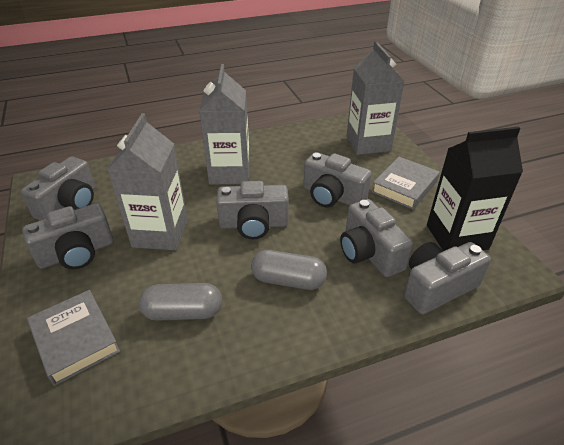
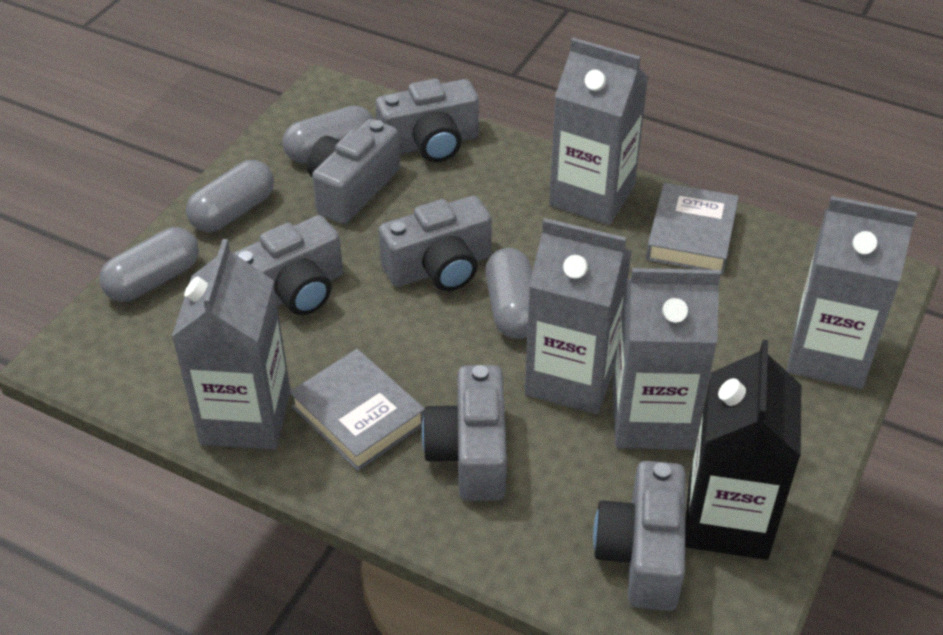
grey capsule: [139,283,222,321] [251,250,327,290] = 2 -> [99,227,199,302] [186,160,274,232] [283,106,374,164] [485,248,532,339] = 4
grey carton: [108,113,188,250] [199,64,250,185] [347,41,404,155] = 3 -> [172,239,290,450] [525,218,632,414] [549,38,648,225] [612,268,721,450] [787,196,917,389] = 5

